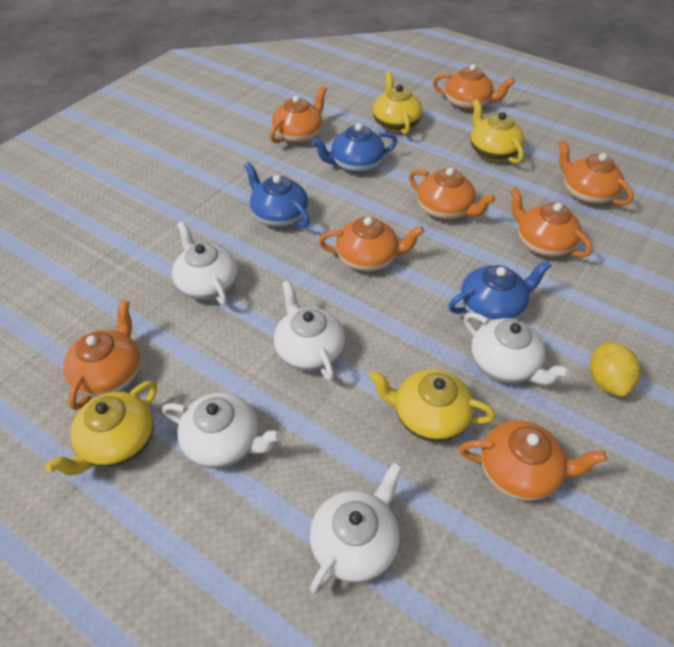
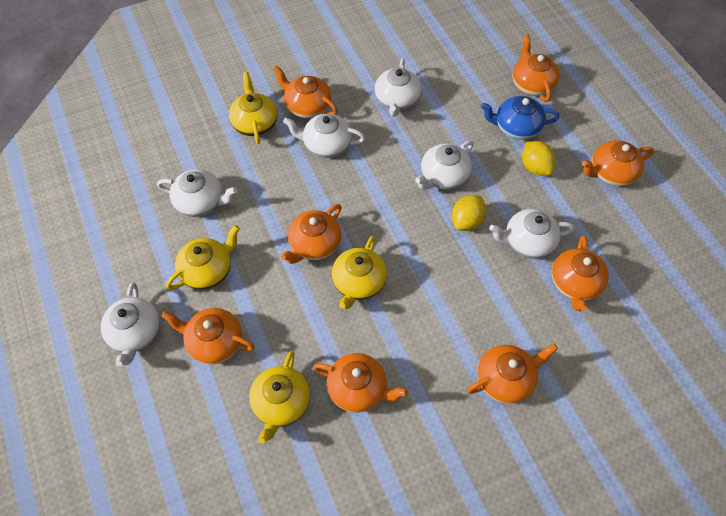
blue teapot: [244,162,310,227] [312,123,397,173] [449,260,551,321] = 3 -> [481,96,559,140] = 1
white teapot: [162,393,282,468] [172,221,238,306] [274,280,345,381] [310,462,402,594] [464,312,570,385] = 5 -> [101,282,160,366] [157,169,237,217] [283,114,365,158] [375,59,422,117] [415,140,474,190] [489,209,575,258] = 6
yellow lemon: [590,341,641,397] = 1 -> [452,195,486,231] [522,141,556,176] = 2

